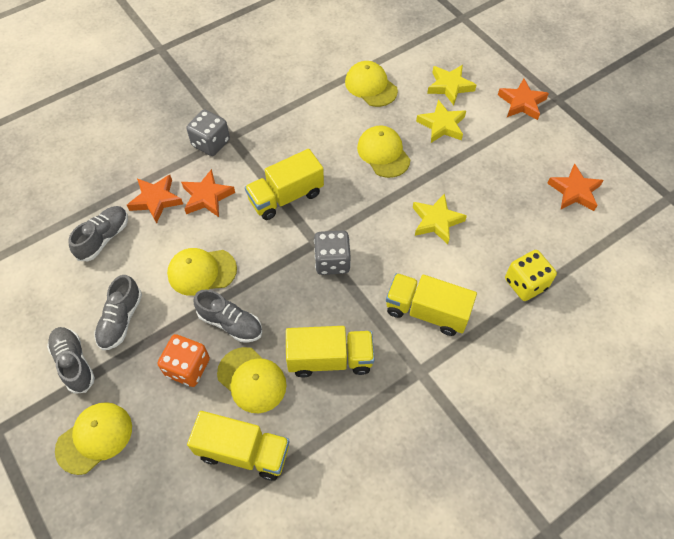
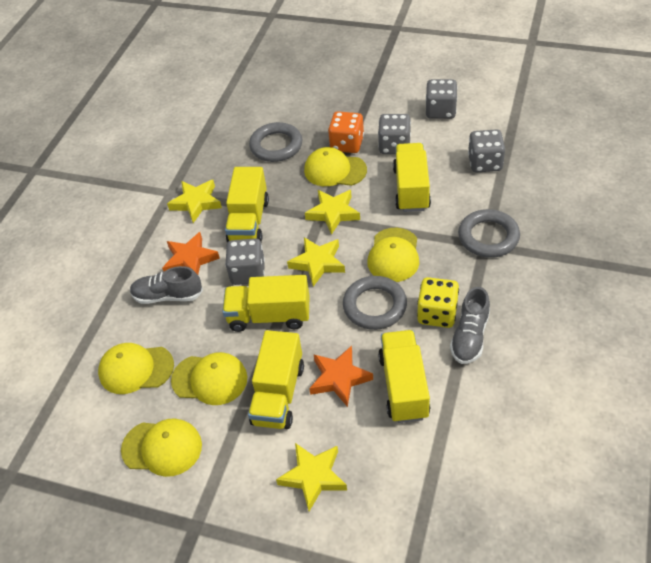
grey dice: [186,109,230,156] [314,230,351,275] = 2 -> [225,238,265,285] [378,114,411,154] [426,79,457,119] [468,129,505,173] = 4
grey ring: none = 0 -> [249,122,302,162] [343,276,407,330] [458,209,520,258] = 3
grey shoe: [47,327,95,394] [68,206,128,261] [94,275,142,350] [193,290,262,342] = 4 -> [130,266,203,304] [450,287,490,364] = 2
orange star: [127,175,183,223] [181,169,235,217] [498,79,549,120] [547,164,604,211] = 4 -> [162,232,220,275] [309,346,373,407] = 2
yellow star: [413,193,467,244] [416,100,466,143] [427,65,476,105] = 3 -> [167,180,222,223] [276,443,347,511] [287,237,345,287] [305,190,360,235] = 4
yellow truck: [187,411,289,481] [245,149,324,220] [286,326,374,378] [386,273,477,336] = 4 -> [222,275,309,332] [225,167,269,243] [248,330,304,429] [378,330,430,423] [393,143,431,212] = 5

